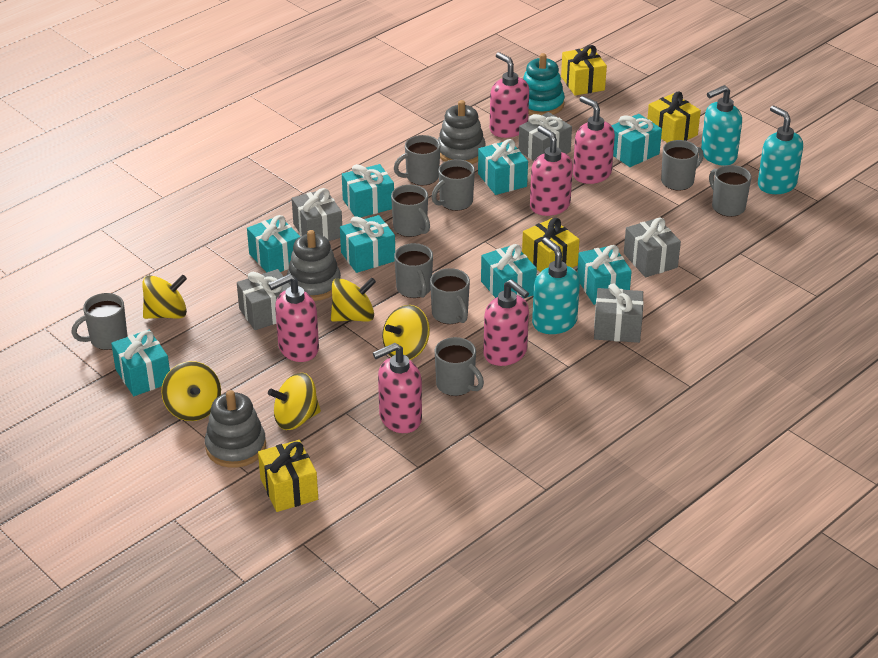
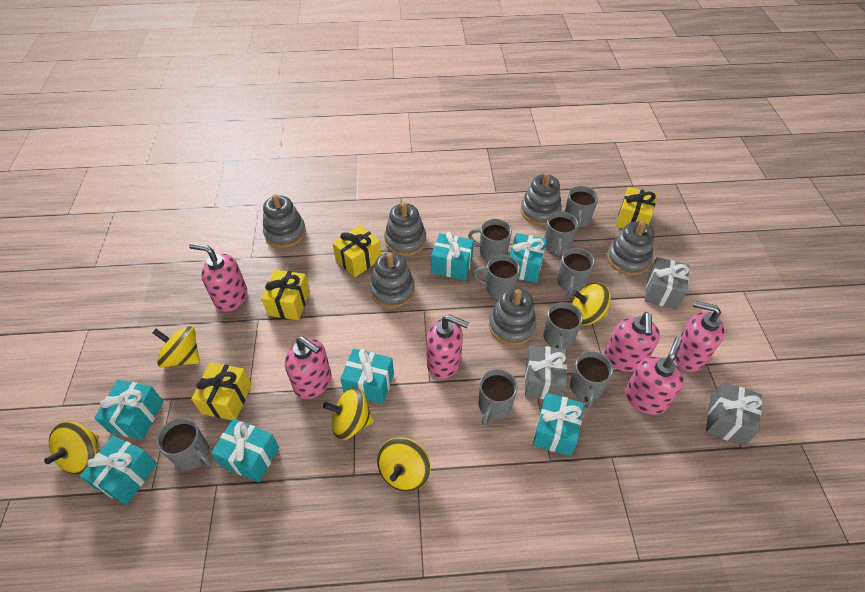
grey gift: [237,269,291,330] [292,188,342,241] [518,112,572,161] [594,284,644,343] [624,218,681,277] = 5 -> [525,345,567,399] [645,257,690,310] [706,382,762,446] = 3
grey stacking toy: [205,390,266,468] [287,230,341,301] [438,100,486,164] = 3 -> [263,194,306,248] [370,252,415,308] [384,202,426,256] [489,288,537,345] [520,172,562,225] [607,221,654,275] = 6
turquoise gift: [111,330,170,396] [247,215,301,272] [340,215,395,273] [342,164,394,218] [478,139,528,195] [481,244,537,298] [577,245,632,305] [611,114,662,167] = 8 -> [80,436,157,505] [95,380,164,440] [211,419,279,482] [340,349,394,404] [431,232,474,280] [510,233,547,283] [533,393,584,456] = 7
turquoise soap dispenser: [532,237,580,334] [701,85,742,166] [758,105,803,194] = 3 -> none = 0
turquoise stacking toy: [523,53,565,115] = 1 -> none = 0

